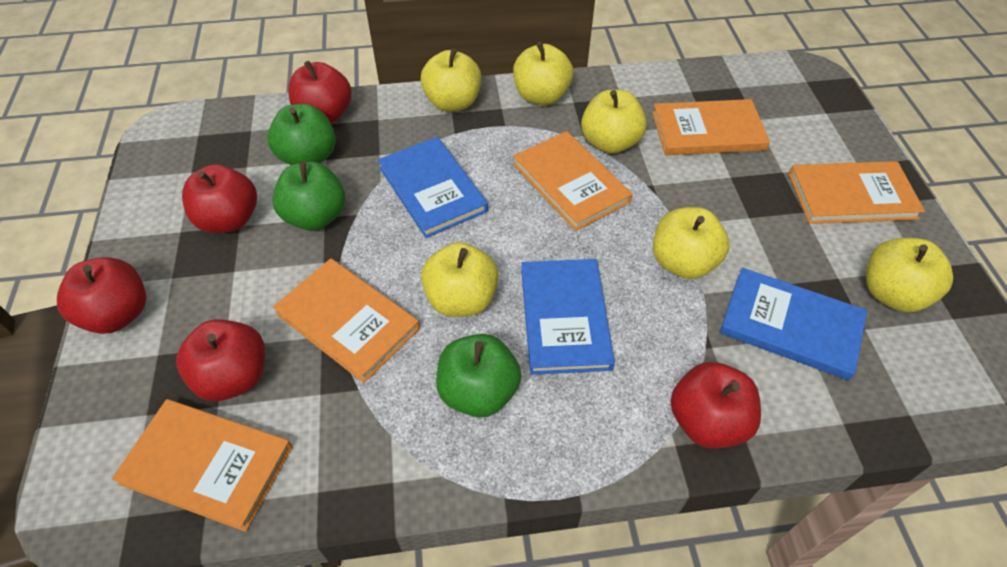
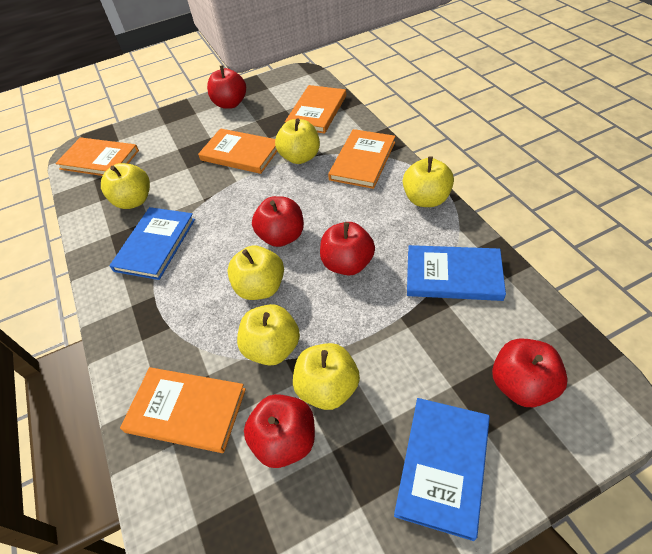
green apple: [267,104,336,165] [272,161,345,230] [436,334,521,418] = 3 -> none = 0

